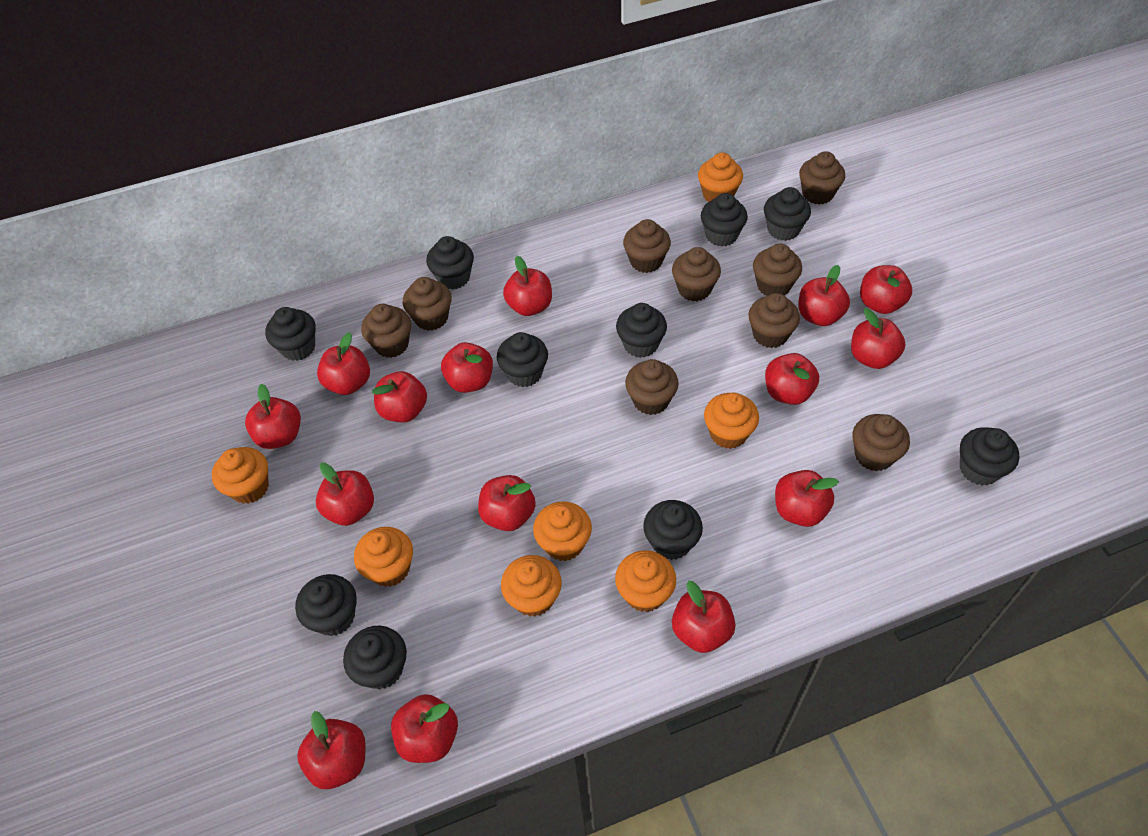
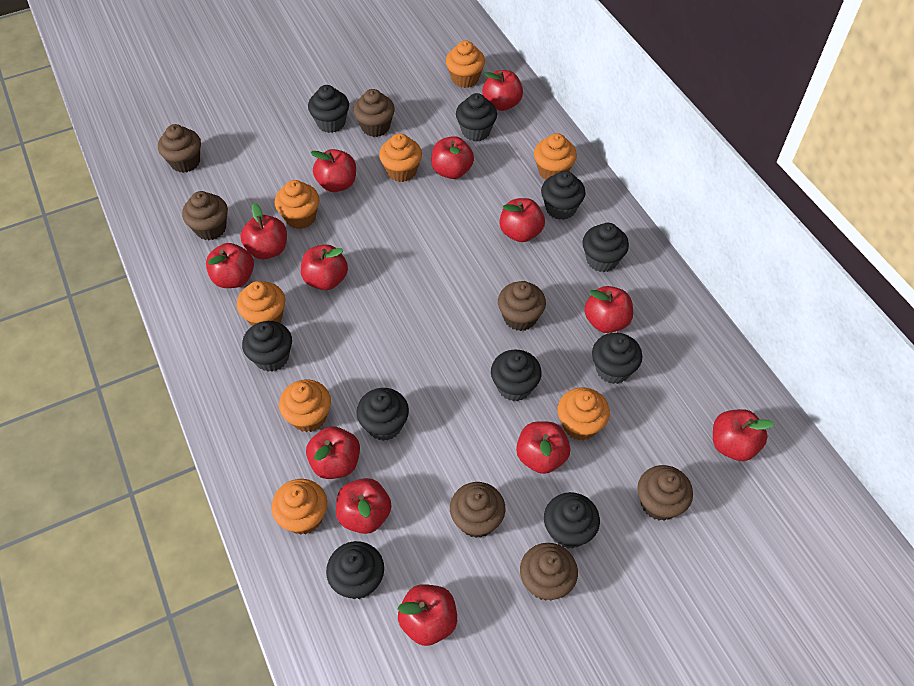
brown cupcake: [361,304,411,358] [403,277,452,331] [623,219,671,273] [625,359,679,415] [672,247,721,301] [748,293,800,348] [753,244,802,296] [799,151,845,204] [852,414,910,471] = 9 -> [158,124,201,173] [182,191,228,240] [353,89,395,137] [450,482,505,538] [498,281,546,331] [520,543,578,601] [637,465,693,521] = 7
orange cupcake: [212,447,269,504] [354,527,413,587] [501,555,562,617] [533,501,592,561] [615,550,676,612] [698,153,743,202] [704,393,759,449] = 7 -> [237,281,285,326] [271,479,327,535] [275,180,319,229] [279,380,331,432] [379,133,422,182] [446,40,485,88] [534,133,577,180] [558,387,610,440] = 8
red apple: [245,384,301,449] [297,711,366,789] [316,463,374,526] [317,332,370,395] [372,371,427,422] [391,694,458,763] [441,342,493,393] [478,475,536,531] [503,256,552,316] [672,580,736,653] [765,353,819,405] [775,470,839,527] [798,265,850,326] [851,308,905,369] [860,265,912,314] = 15 -> [206,243,254,288] [240,203,287,259] [301,244,348,290] [306,426,360,479] [311,149,356,192] [336,478,392,534] [398,584,457,646] [431,136,474,179] [482,70,523,111] [499,198,545,242] [516,421,570,474] [584,286,633,333] [713,409,774,461] = 13

